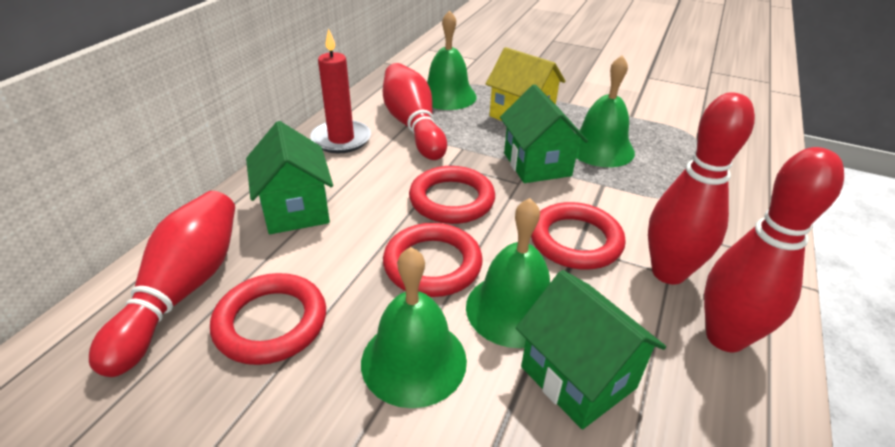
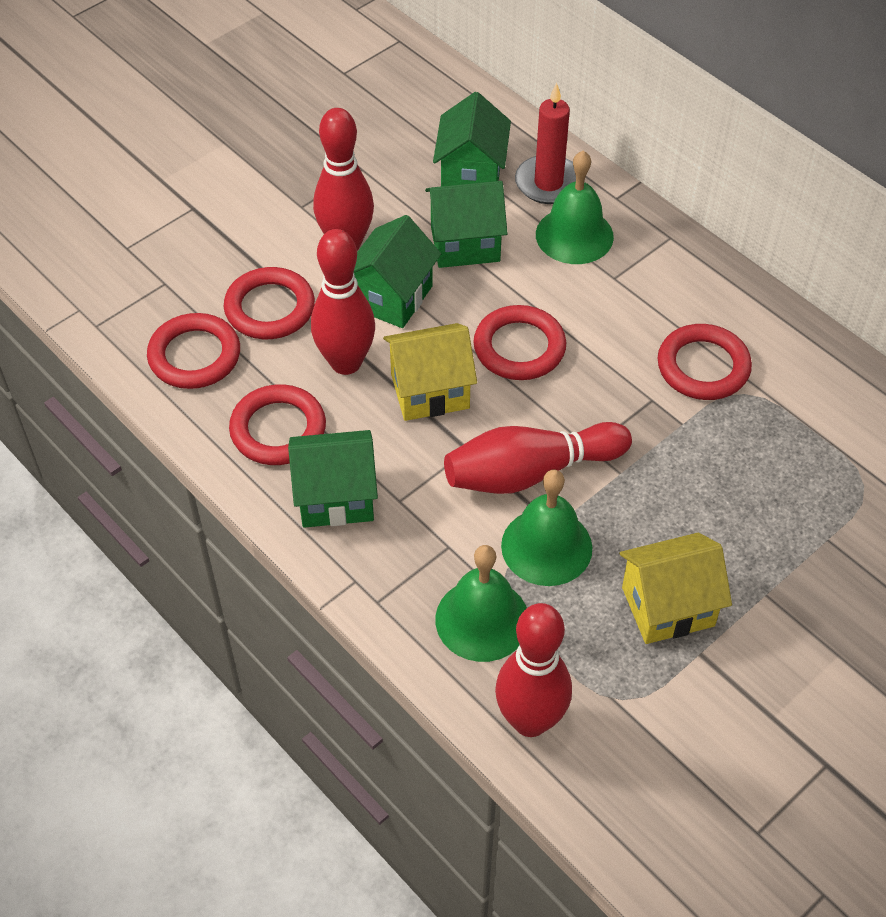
green bell: [361,247,467,408] [427,10,477,110] [466,198,550,348] [576,55,635,167] = 4 -> [435,545,527,662] [501,470,592,586] [536,151,614,264] = 3
green house: [246,121,333,234] [500,84,588,183] [516,270,666,429] = 3 -> [288,430,378,528] [354,215,441,328] [425,181,508,268] [433,92,511,186] = 4
red ring: [210,273,326,365] [383,223,483,297] [409,166,495,224] [531,202,626,270] = 4 -> [147,313,240,389] [224,267,315,339] [229,384,326,465] [474,305,566,380] [658,324,752,400] = 5
yellow house: [486,47,565,121] = 1 -> [383,323,477,421] [619,533,732,644] = 2

